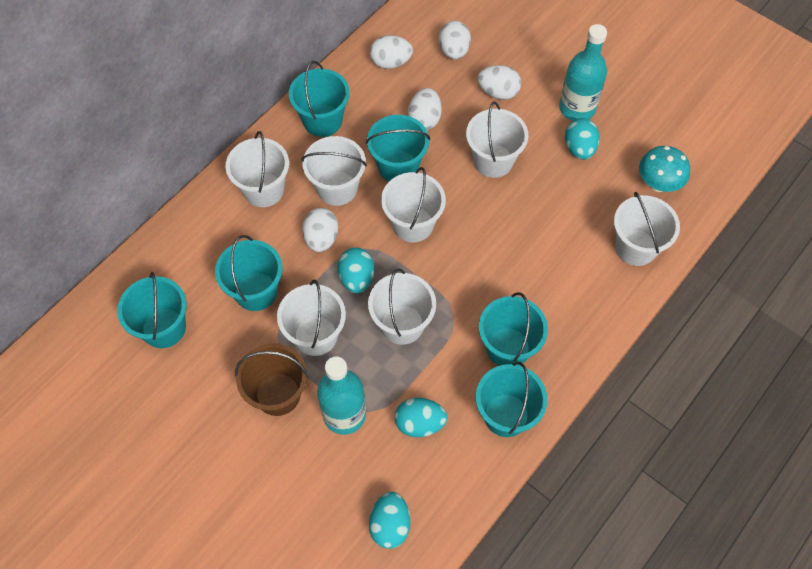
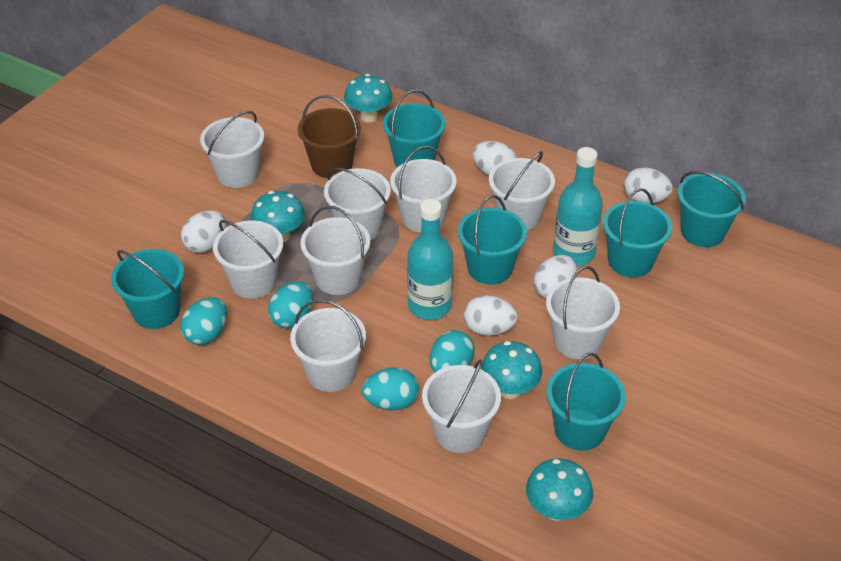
turquoise mushroom: [639,146,690,192] = 1 -> [251,191,305,242] [344,74,393,122] [481,341,542,399] [526,458,593,521] = 4
white bucket: [226,131,289,207] [277,280,346,356] [302,136,367,206] [368,268,436,345] [381,167,446,242] [466,102,528,178] [614,192,680,266] = 7 -> [200,111,264,188] [213,220,283,298] [290,299,366,392] [300,206,370,295] [324,168,391,240] [390,146,456,233] [422,359,501,453] [489,151,555,231] [546,266,620,359] = 9

